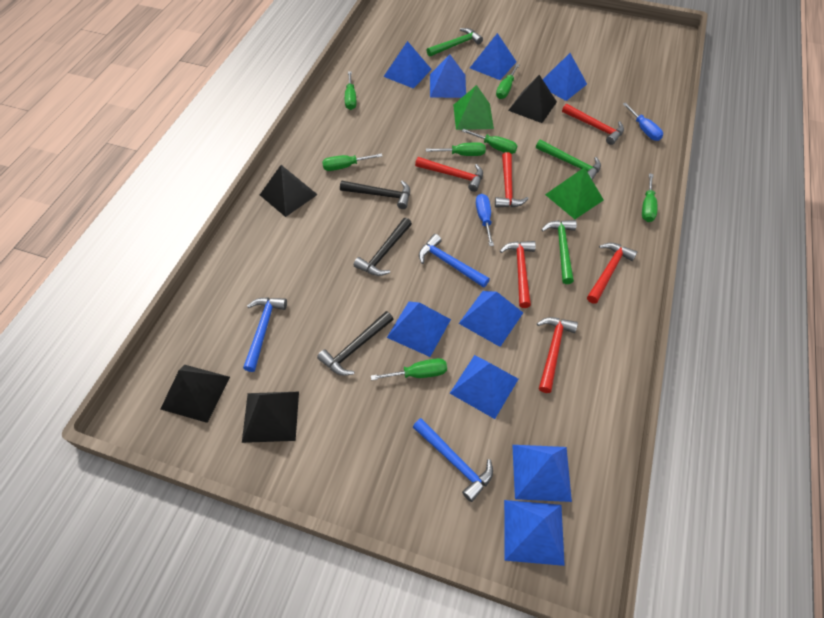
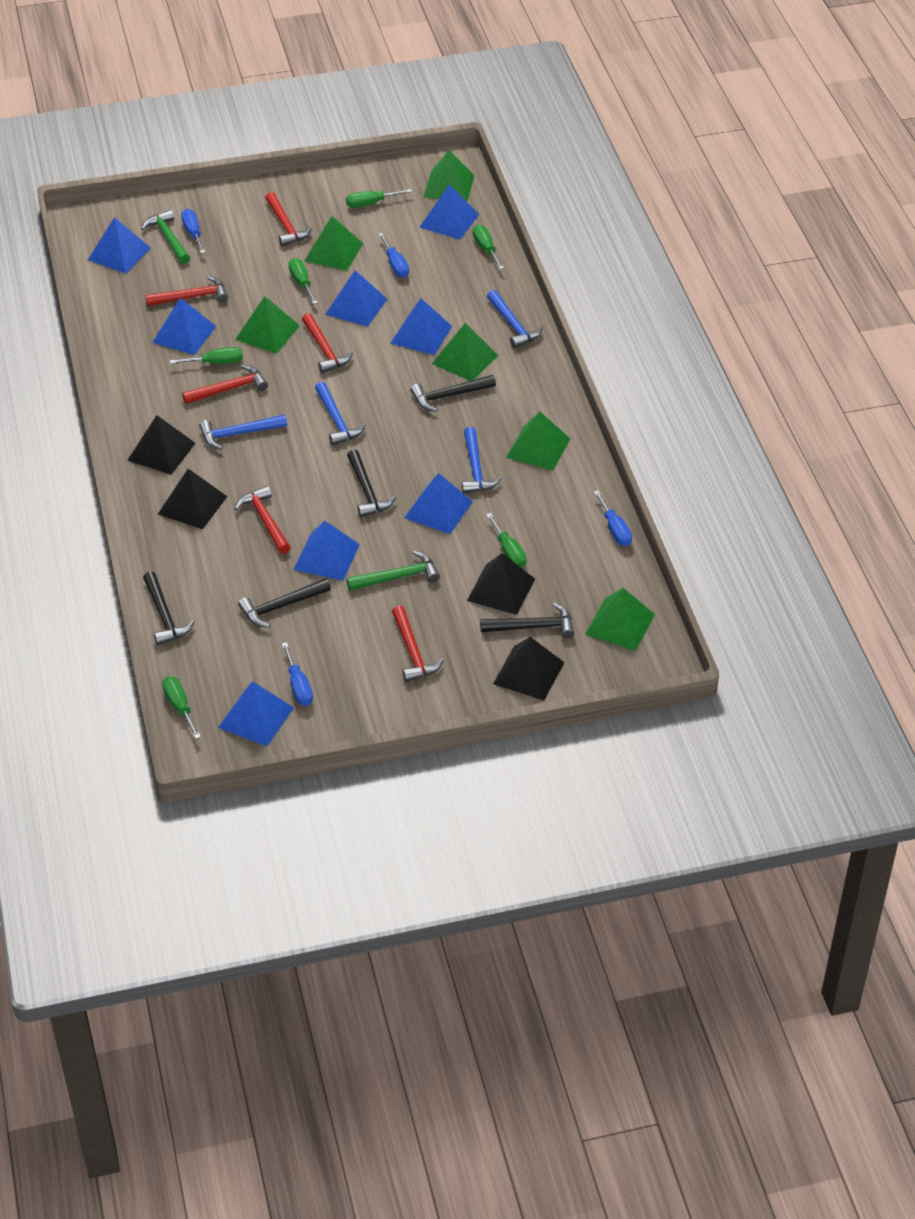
black hammer: [317,311,393,376] [340,180,410,209] [354,218,412,276] = 3 -> [143,571,195,645] [238,578,331,627] [347,450,396,517] [410,375,496,412] [480,603,574,639] = 5
blue hammer: [243,298,287,372] [413,418,493,502] [419,234,490,288] = 3 -> [199,415,287,450] [315,382,366,445] [462,427,502,493] [487,290,543,348] = 4
blue pyramid: [383,41,432,89] [387,302,451,357] [430,54,466,98] [450,355,518,419] [459,291,523,347] [470,33,516,80] [504,500,565,566] [512,445,572,502] [543,53,587,101] = 9 -> [88,217,151,274] [152,298,216,355] [218,681,294,746] [293,520,360,581] [325,270,387,327] [390,299,452,355] [404,473,473,534] [419,184,479,239] = 8
blue screwdriver: [476,194,494,246] [623,103,663,141] = 2 -> [181,209,205,253] [282,642,313,706] [378,233,409,277] [594,491,632,546] = 4
green hammer: [426,28,483,57] [536,140,601,180] [541,220,577,284] = 3 -> [141,210,190,264] [346,551,440,590] = 2
green pyramid: [453,85,494,130] [545,167,604,219] = 2 -> [235,296,300,354] [304,216,363,271] [424,150,475,201] [432,323,498,381] [506,411,570,471] [585,588,655,651] = 6
green screwdriver: [322,153,382,171] [345,71,356,110] [371,358,447,380] [426,142,486,156] [462,129,517,154] [496,64,519,99] [642,173,657,222] = 7 -> [162,676,201,739] [170,347,243,364] [289,258,318,304] [346,189,412,208] [473,225,504,269] [486,513,527,568] = 6

